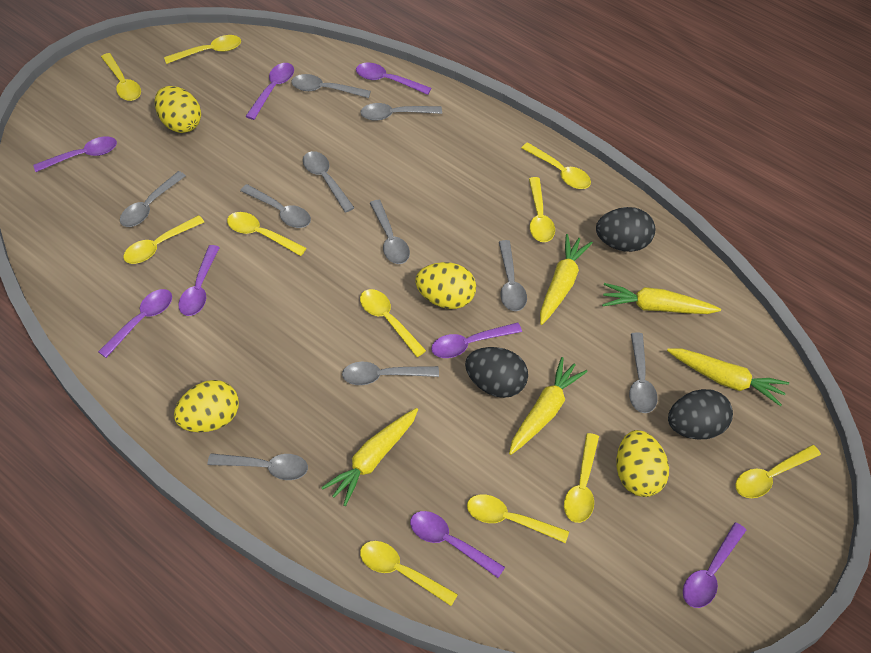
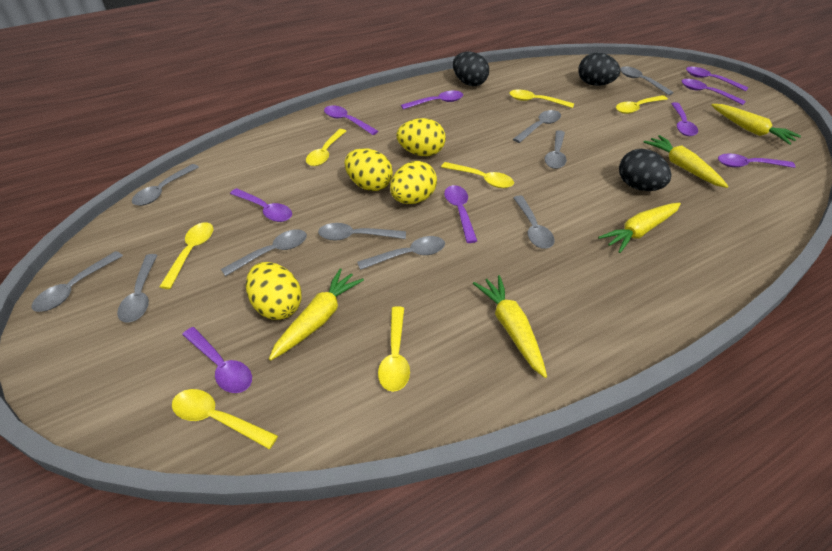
purple spoon: [33,136,117,172] [98,289,172,358] [179,245,220,316] [246,63,294,120] [356,63,431,95] [410,511,505,578] [431,322,522,358] [683,522,746,608] = 8 -> [182,327,252,393] [230,188,292,222] [324,105,378,135] [401,91,463,109] [444,185,477,243] [671,102,698,136] [681,79,746,105] [686,67,749,91] [718,154,796,168] = 9
yellow spoon: [101,53,141,101] [123,215,204,264] [164,35,241,64] [227,212,306,256] [360,289,426,357] [360,541,458,606] [467,494,569,543] [521,142,591,189] [529,177,555,242] [564,433,599,523] [735,445,821,498] = 11 -> [159,222,213,289] [172,389,278,449] [306,129,346,166] [378,306,410,392] [441,162,514,188] [509,90,574,108] [616,95,668,114] = 7

